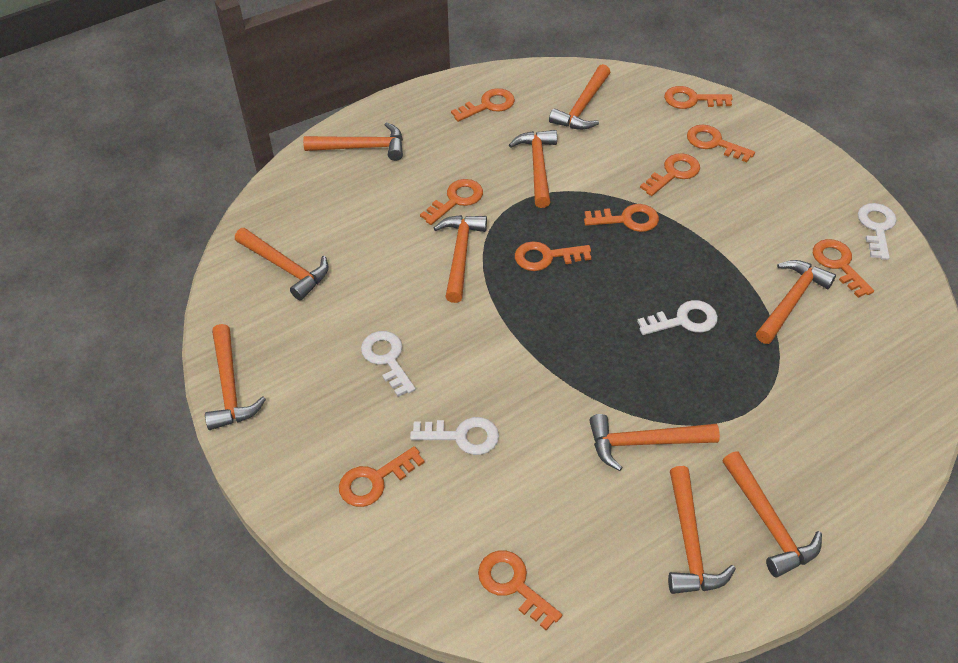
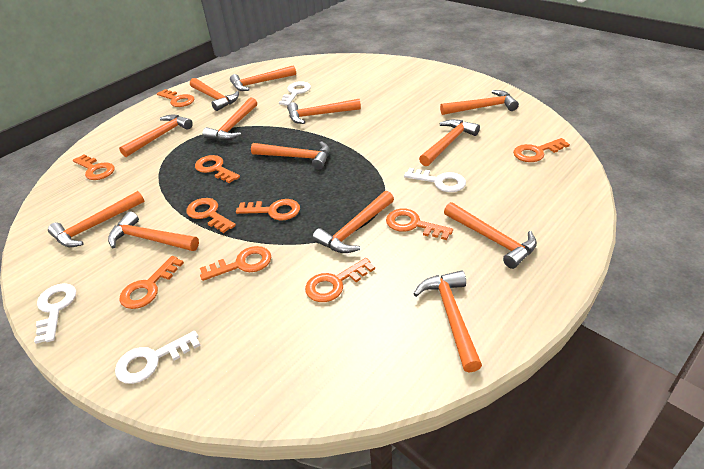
orange hammer: [205,324,266,430] [235,228,328,300] [303,122,403,161] [434,215,487,303] [509,130,557,208] [549,64,610,130] [589,414,720,471] [668,466,736,594] [722,451,822,577] [756,260,836,344] = 10 -> [48,191,144,247] [108,211,199,251] [119,114,193,157] [190,78,239,111] [203,97,257,141] [230,65,296,91] [251,141,330,170] [287,99,361,124] [312,191,394,253] [414,271,482,372] [419,119,480,166] [440,90,519,115] [444,202,537,269] = 13

